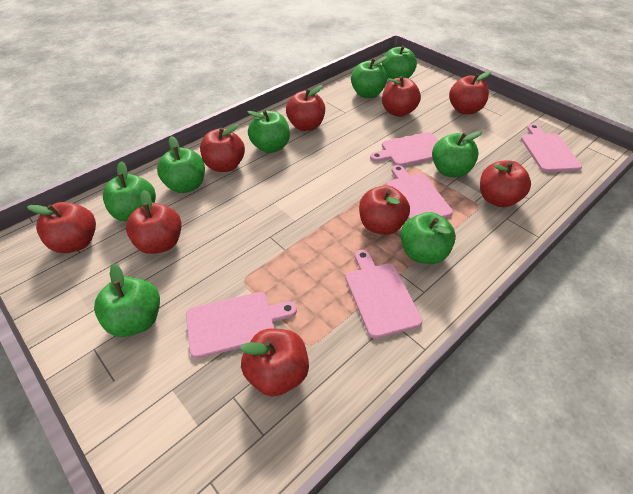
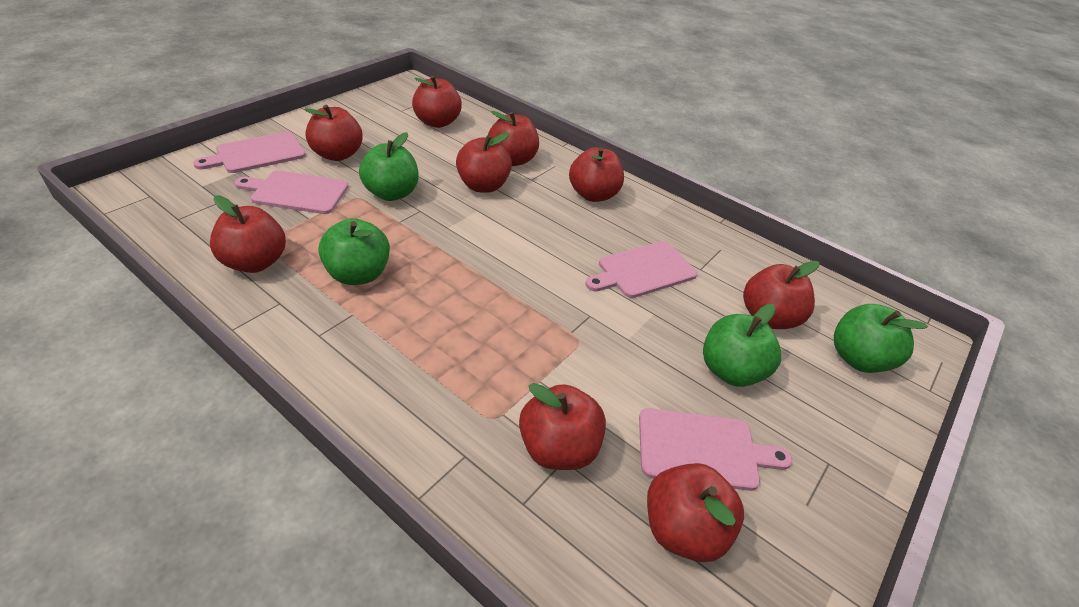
green apple: [94,264,160,337] [103,161,156,222] [157,136,205,193] [247,110,290,153] [351,56,387,98] [382,45,417,79] [400,212,456,264] [432,131,482,177] = 8 -> [318,218,390,285] [359,132,418,201] [703,304,781,387] [834,304,928,373] = 4
pink cutting board: [186,292,297,359] [346,250,423,339] [370,132,439,166] [386,165,453,220] [521,124,582,172] = 5 -> [193,132,306,173] [235,170,349,214] [585,241,698,298] [639,408,792,491] = 4

